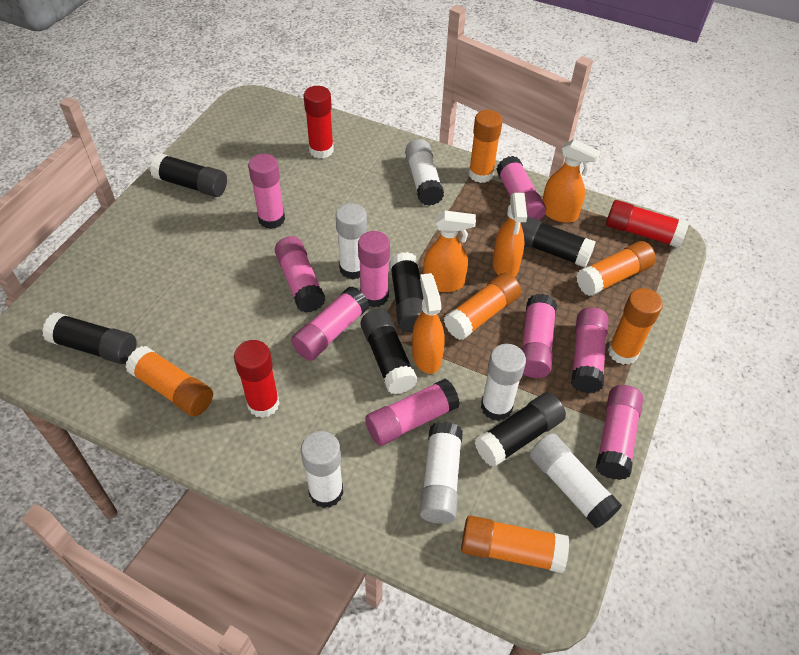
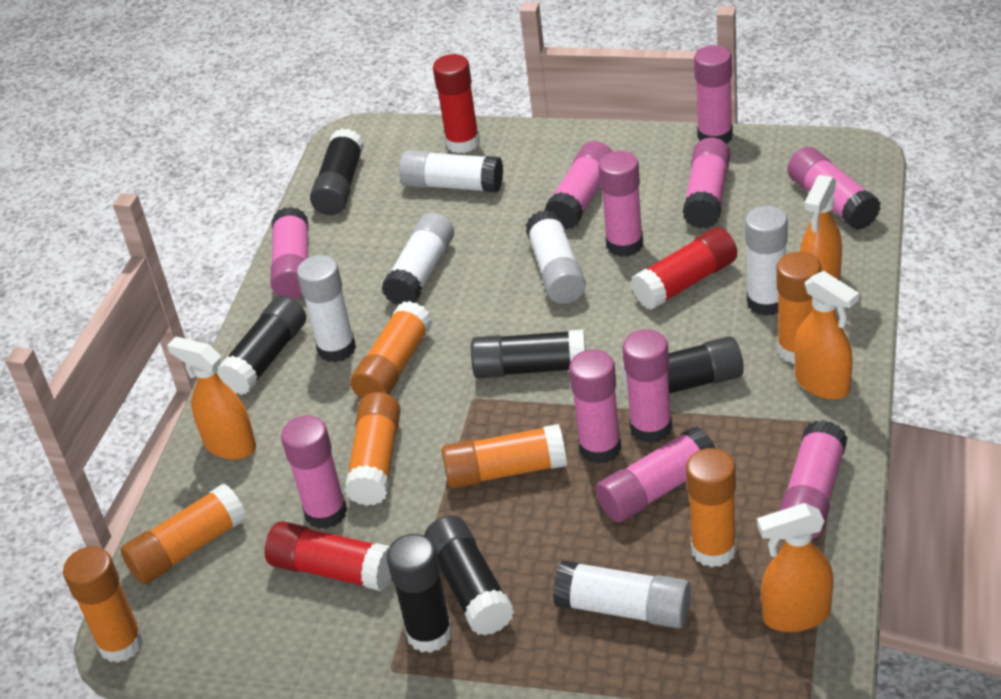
orange glue stick: [125,346,213,417] [444,273,521,340] [461,515,569,573] [469,110,503,183] [576,241,656,296] [608,288,663,365] = 6 -> [63,546,144,663] [120,483,247,585] [344,392,401,506] [350,301,432,398] [442,424,567,489] [686,448,737,567] [777,252,821,364] = 7
pink glue stick: [248,154,285,229] [275,236,325,313] [291,286,369,361] [358,231,390,307] [365,379,460,446] [496,156,546,220] [521,294,557,378] [571,307,609,393] [596,385,643,480] = 9 -> [271,207,308,299] [281,415,347,529] [544,141,612,230] [569,349,621,464] [596,426,716,522] [598,151,643,257] [622,329,672,444] [683,137,731,229] [694,45,733,144] [779,420,848,539] [787,147,881,230] = 11

